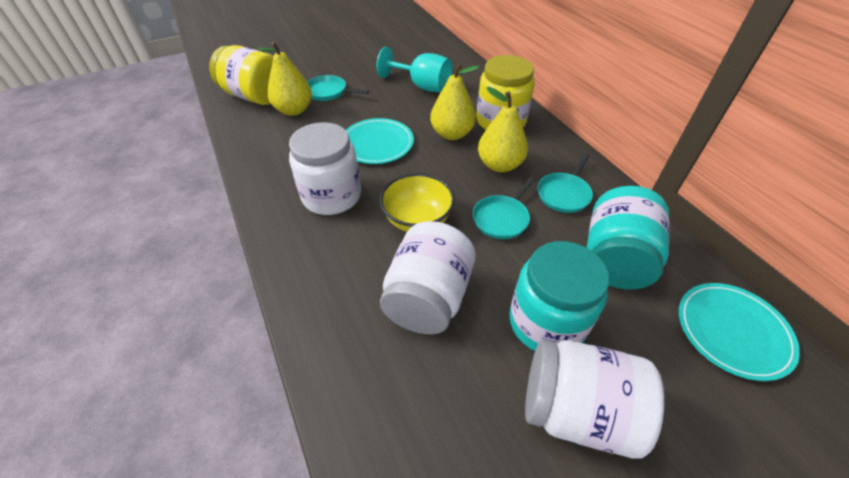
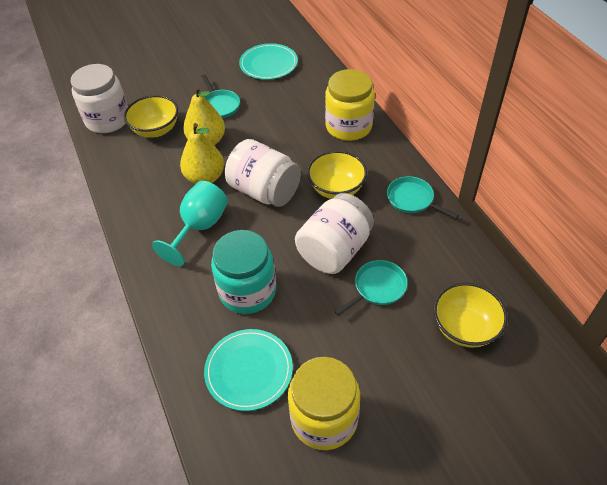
turquoise jar: [509,241,609,351] [587,186,670,289] = 2 -> [211,230,276,314] = 1
yellow bowl: [379,173,455,232] = 1 -> [124,95,178,138] [307,151,367,199] [434,283,508,348] = 3
yellow pear: [258,41,312,116] [430,63,479,140] [478,87,528,172] = 3 -> [180,123,224,184] [183,86,225,145] = 2

